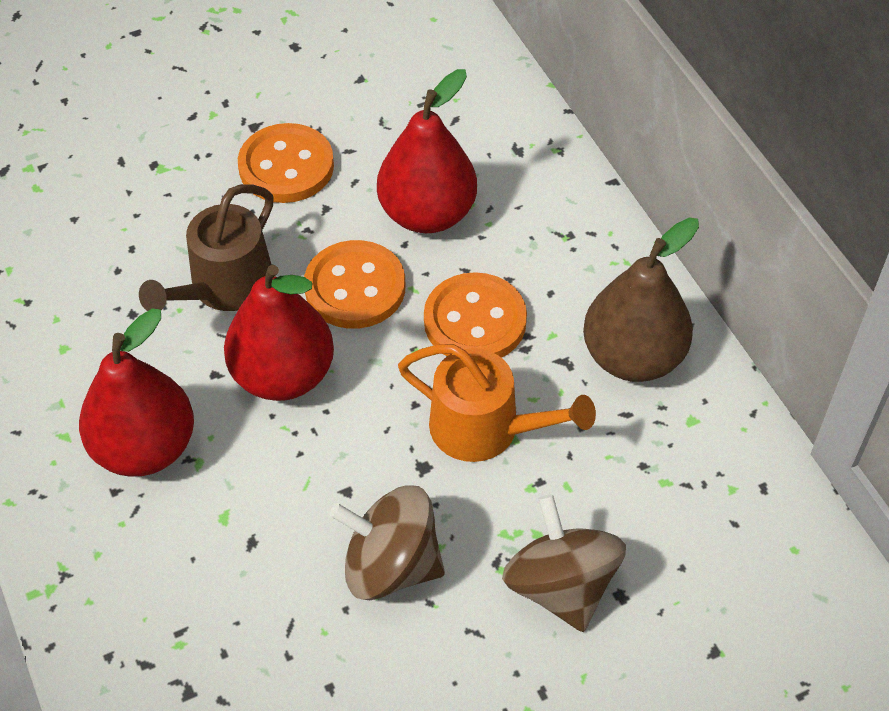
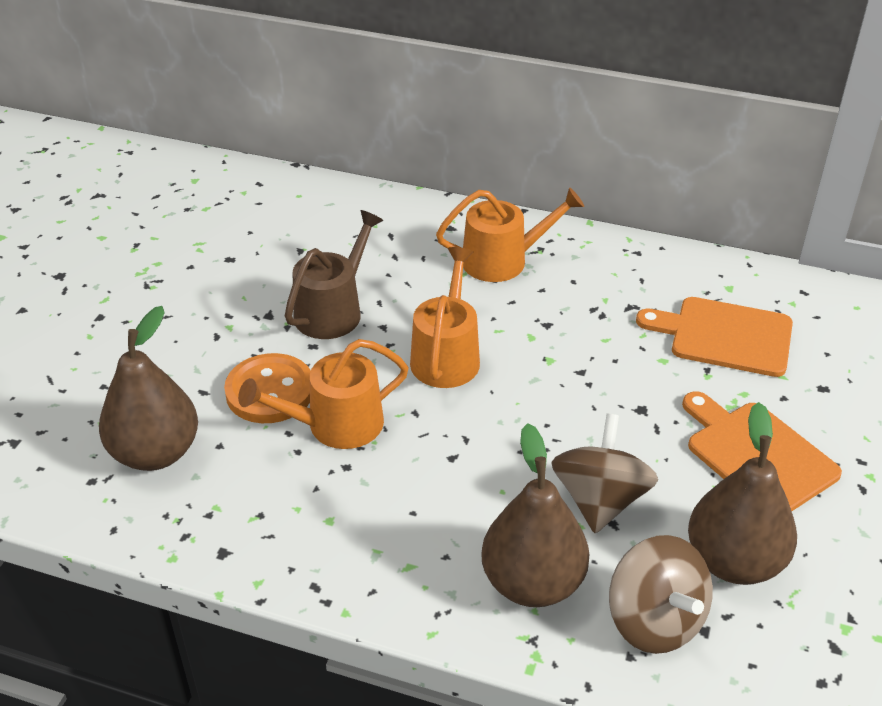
brown pear: [583,217,699,382] = 1 -> [99,306,198,471] [481,423,589,607] [688,402,797,585] = 3
orange button: [238,123,334,203] [304,240,405,329] [424,272,527,358] = 3 -> [224,353,311,423] = 1
orange cutting board: none = 0 -> [636,297,793,377] [682,391,842,511] = 2
orange watering can: [398,344,596,462] = 1 -> [238,339,409,449] [410,247,480,388] [436,187,584,282] = 3
red pear: [79,309,194,477] [224,265,334,401] [377,69,477,233] = 3 -> none = 0

